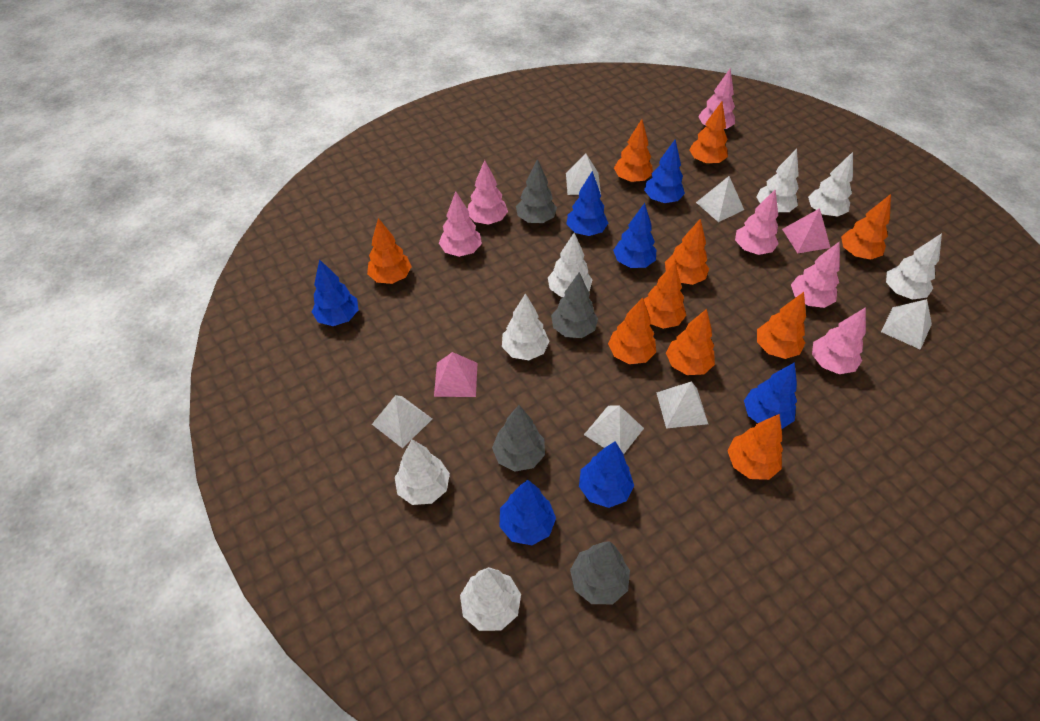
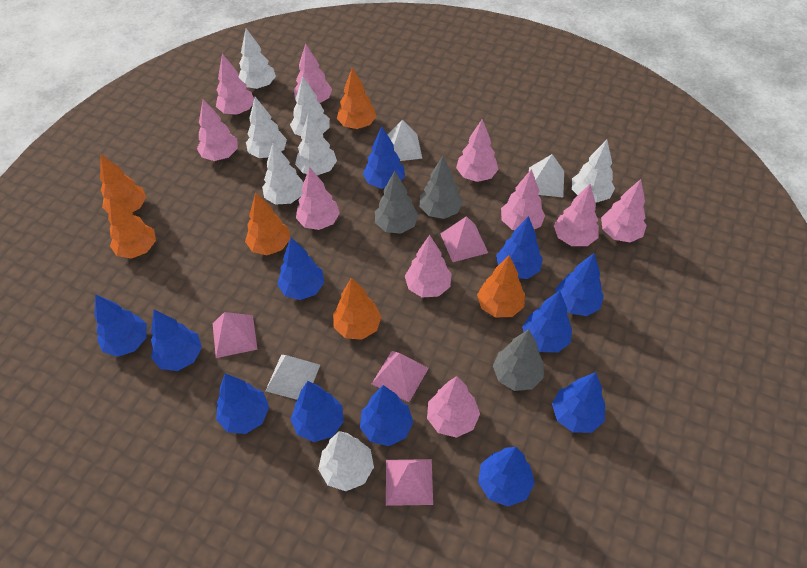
blue tree: [312,259,358,326] [499,480,556,545] [566,171,608,236] [579,441,634,508] [613,203,656,268] [644,140,685,203] [744,362,797,429] = 7 -> [95,294,147,357] [151,310,202,371] [216,373,269,434] [277,237,325,300] [290,381,344,442] [360,385,413,446] [363,126,405,189] [478,447,535,506] [496,216,543,279] [522,291,572,353] [552,372,605,433] [555,253,604,316] = 12
grey tree: [492,405,545,471] [516,159,557,223] [551,272,598,338] [570,541,630,604] = 4 -> [375,171,419,234] [420,156,463,219] [493,329,544,391] = 3
orange tree: [367,218,412,284] [608,298,656,364] [614,119,653,183] [644,262,686,329] [665,218,709,285] [666,309,715,375] [689,102,728,165] [728,414,783,480] [757,292,806,359] [841,194,891,260] = 10 -> [100,154,146,213] [108,196,156,259] [245,192,290,255] [333,277,382,340] [337,67,376,129] [477,255,525,318] = 6
pink pyramid: [434,352,477,397] [782,208,831,253] = 2 -> [213,312,258,358] [372,351,429,402] [386,459,433,506] [440,216,488,262] = 4
pink tree: [439,191,482,257] [468,160,508,225] [698,68,735,129] [735,189,779,255] [791,241,840,308] [812,307,866,374] = 6 -> [197,99,238,161] [216,54,254,115] [294,43,332,103] [296,167,340,230] [405,235,452,298] [427,376,480,438] [456,119,499,182] [501,169,545,230] [554,184,599,246] [601,179,647,242] = 10
white pyramid: [372,395,432,448] [566,154,601,195] [584,405,644,454] [656,381,708,429] [696,176,744,222] [881,299,932,350] = 6 -> [266,355,320,400] [387,120,422,161] [529,154,564,197] = 3

